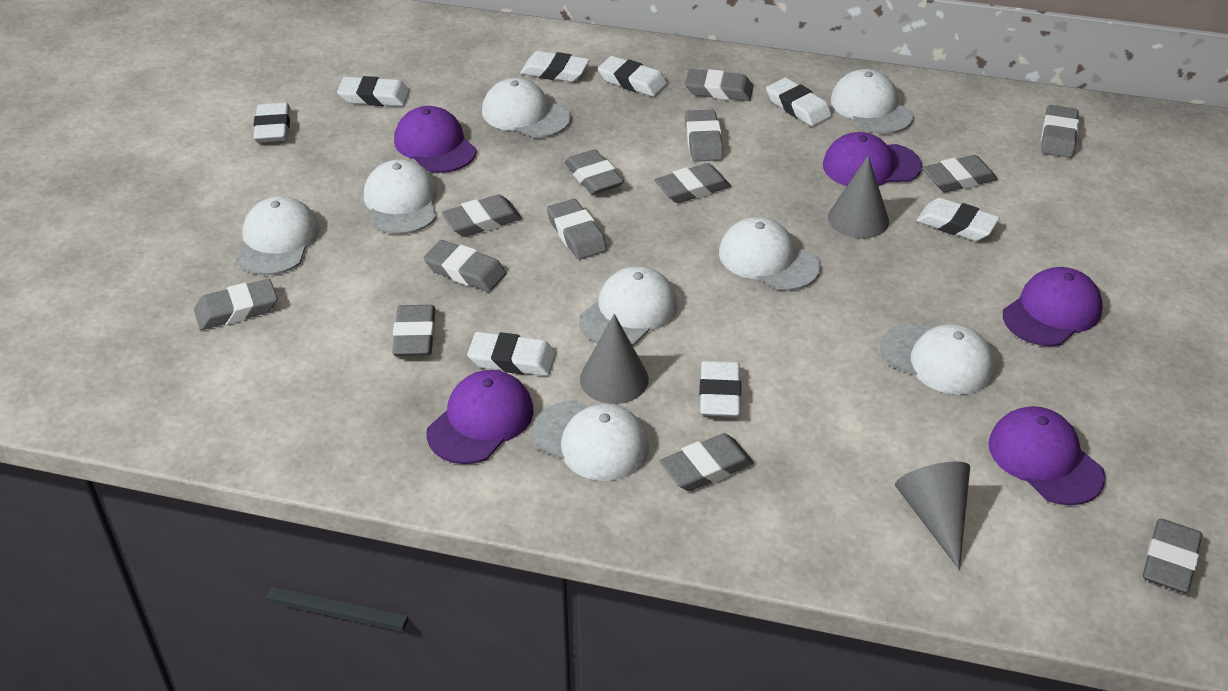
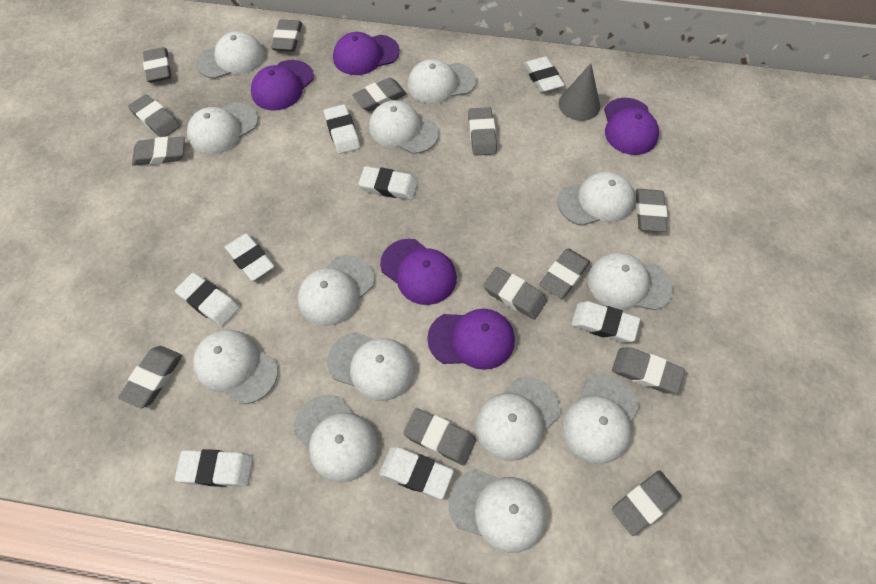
grey cone: [580,314,649,404] [828,156,889,239] [895,462,970,570] = 3 -> [558,63,600,121] = 1
white cap: [236,196,320,275] [364,159,437,234] [482,78,571,138] [532,400,649,481] [579,266,678,346] [719,217,821,291] [831,69,914,134] [880,322,995,395] = 8 -> [187,102,258,154] [193,330,278,404] [196,31,265,79] [294,395,378,483] [297,255,374,326] [327,332,415,401] [369,100,439,154] [407,59,476,104] [448,469,546,553] [475,377,560,461] [558,171,635,226] [562,375,639,464] [588,253,673,310] = 13

